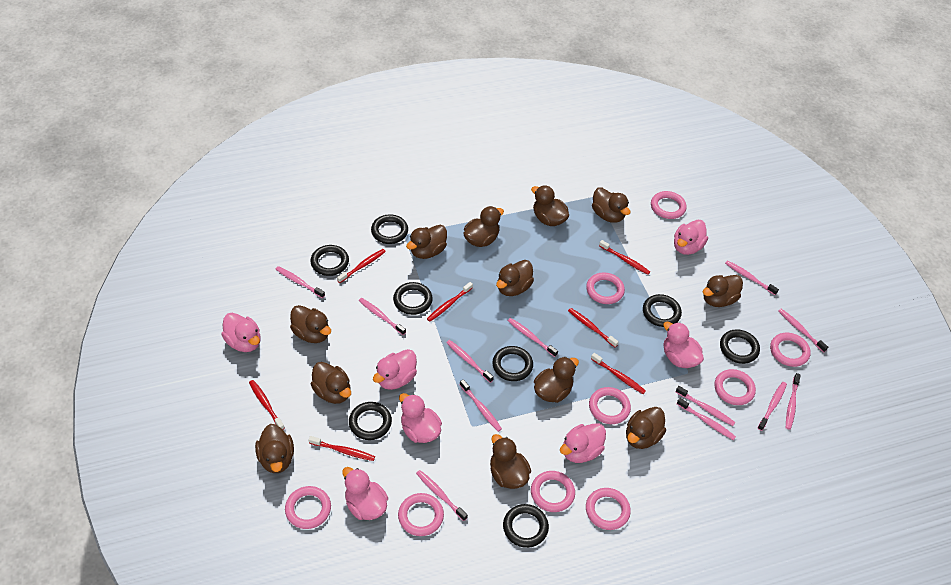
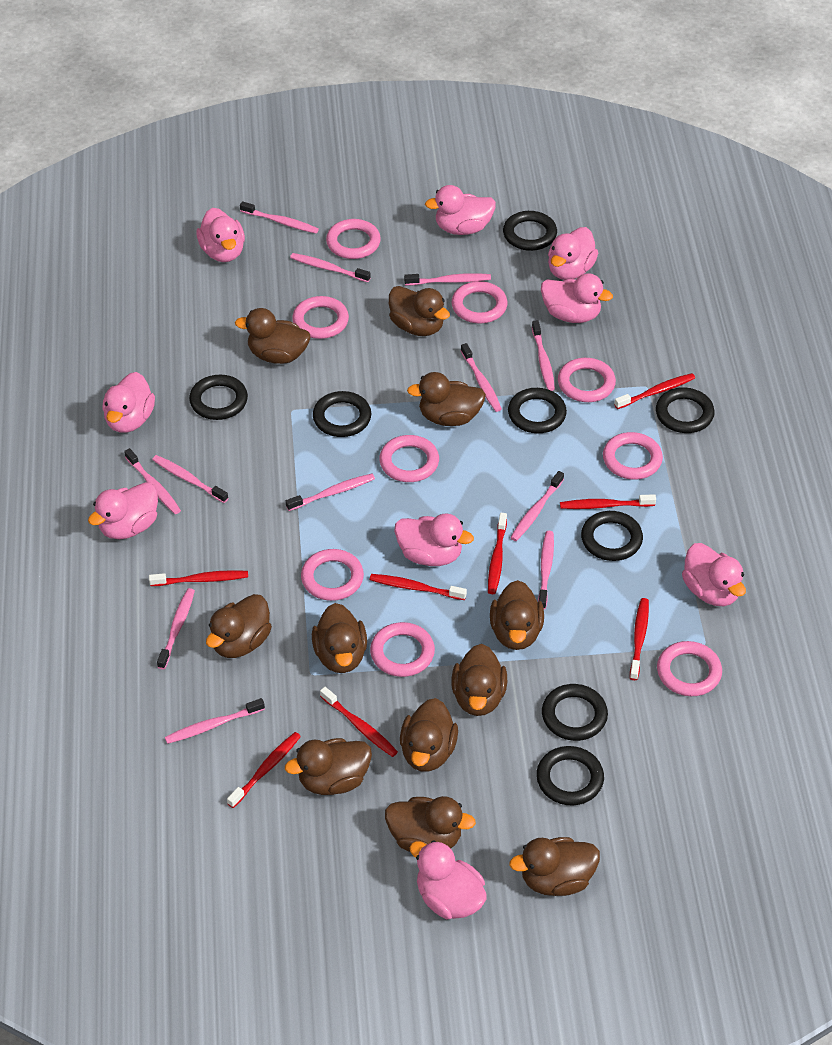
brown duck: [255,424,294,473] [290,305,331,343] [311,362,351,404] [406,225,447,259] [464,206,504,247] [490,434,531,489] [496,260,534,296] [531,185,569,226] [534,357,579,403] [592,187,631,223] [626,407,666,449] [703,275,743,307] = 12 -> [206,594,272,658] [235,308,311,364] [285,738,372,795] [312,603,367,673] [385,796,476,852] [389,286,450,336] [400,698,458,772] [407,372,486,426] [451,644,507,716] [490,580,544,650] [509,837,600,896] = 11
pink duck: [221,313,260,352] [342,467,388,520] [373,349,417,390] [399,393,442,443] [560,423,606,463] [663,322,704,368] [674,220,708,255] = 7 -> [88,482,158,539] [102,372,155,433] [197,208,245,262] [394,513,474,566] [409,840,487,919] [425,185,496,235] [541,273,613,323] [548,227,598,280] [682,543,746,606] = 9
red toothbrush: [249,380,285,430] [308,436,375,461] [337,249,386,283] [427,282,473,322] [568,308,619,347] [591,353,646,394] [599,240,650,275] = 7 -> [149,570,248,586] [227,732,301,808] [320,687,398,757] [370,574,467,600] [488,513,507,594] [560,494,656,509] [614,373,695,409] [630,598,649,680] = 8

